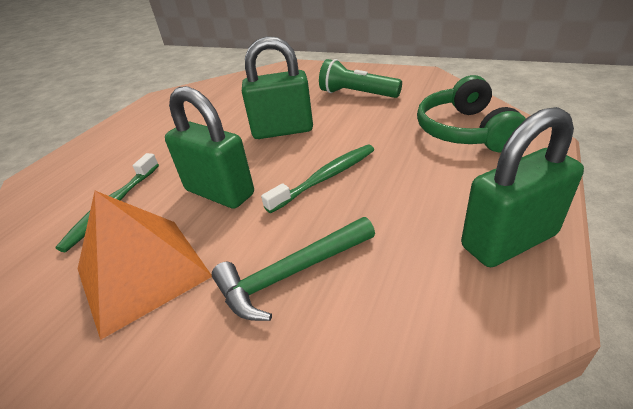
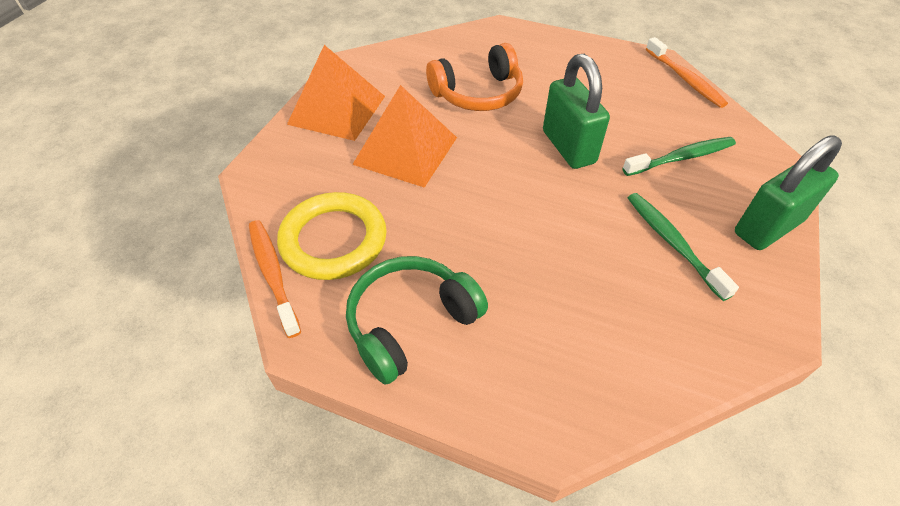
green flashlight: [319,59,402,98] = 1 -> none = 0
green hammer: [212,217,375,321] = 1 -> none = 0
green padlock: [165,86,254,209] [242,36,313,139] [461,107,584,267] = 3 -> [543,54,610,169] [735,135,842,250] = 2
orange headphones: none = 0 -> [426,43,523,111] = 1
orange pyramid: [78,191,212,340] = 1 -> [287,45,385,141] [352,85,457,188] = 2
orange toothbrush: none = 0 -> [249,220,301,338] [646,37,728,108] = 2
yellow ring: none = 0 -> [277,192,387,280] = 1

